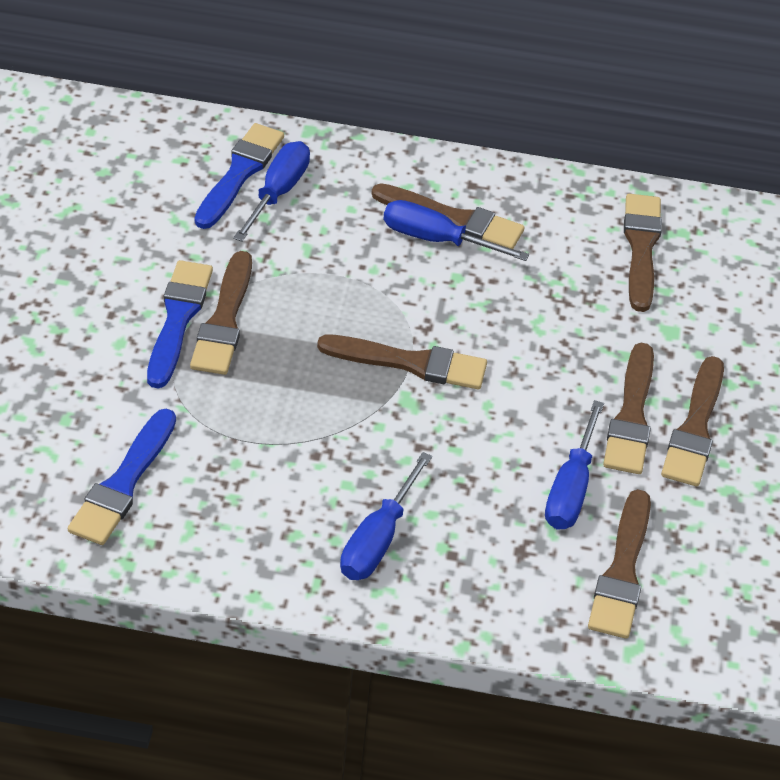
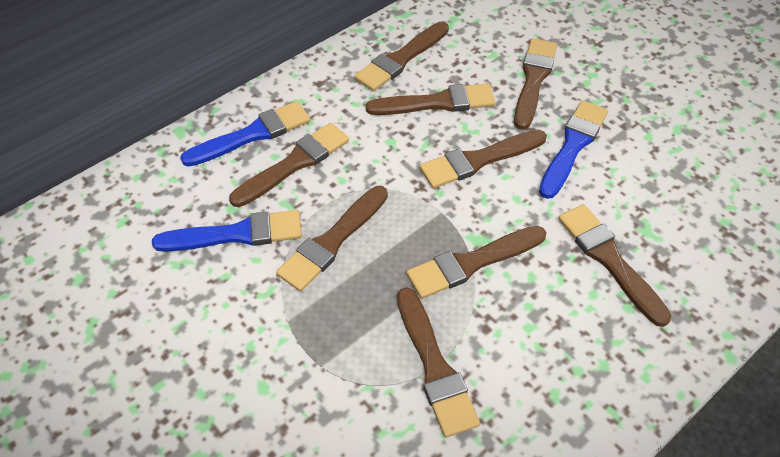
blue screwdriver: [233,141,310,242] [340,452,432,580] [383,200,529,261] [545,400,604,529] = 4 -> none = 0
brown brush: [190,251,252,375] [317,335,487,389] [371,183,525,249] [588,489,651,639] [603,343,654,474] [624,194,662,312] [661,356,724,486] = 7 -> [229,123,349,207] [276,186,388,291] [354,22,449,91] [366,83,495,115] [397,287,480,437] [406,226,546,299] [420,130,547,188] [514,38,557,130] [558,204,671,327] = 9

